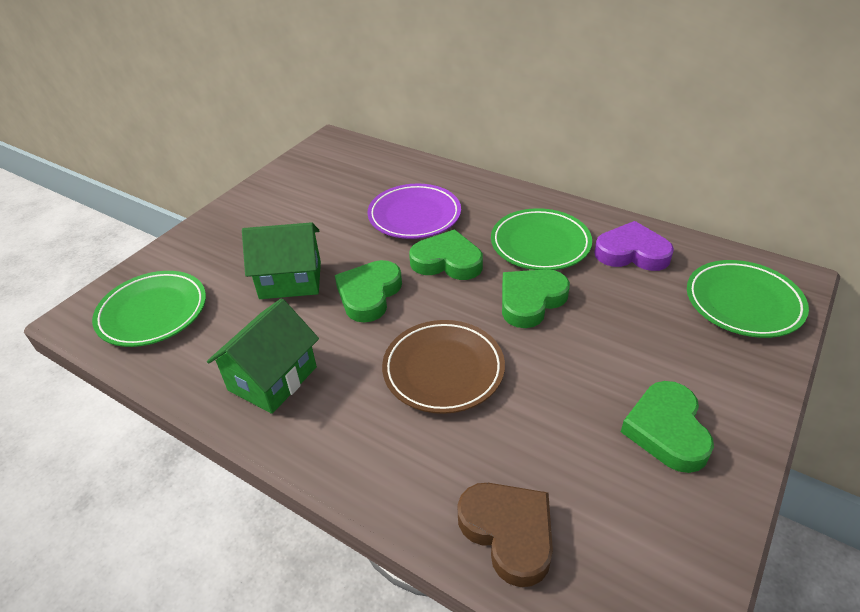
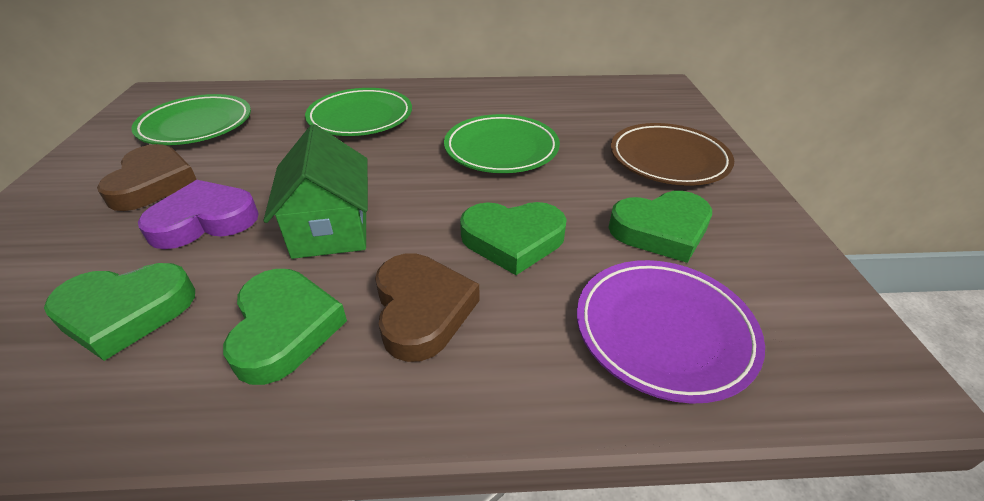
brown heart: [458,483,553,587] = 1 -> [97,144,197,211] [375,253,480,362] = 2
green house: [207,298,319,414] [242,222,321,299] = 2 -> [263,124,368,259] = 1

